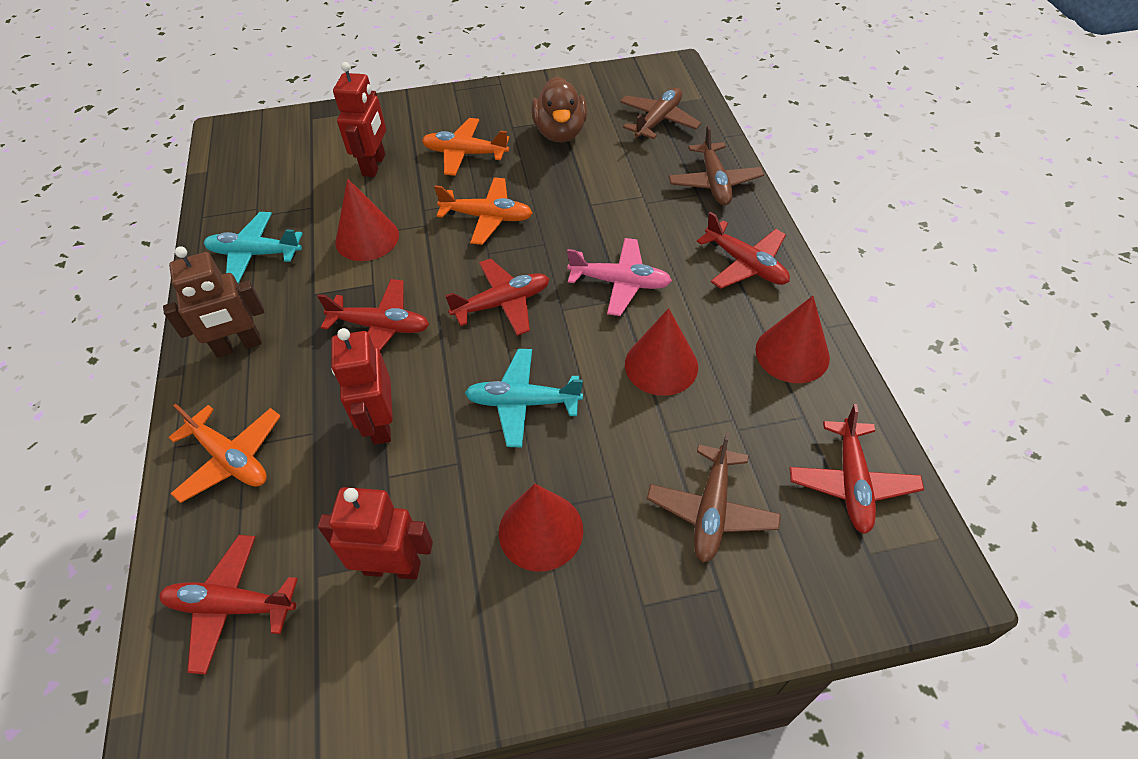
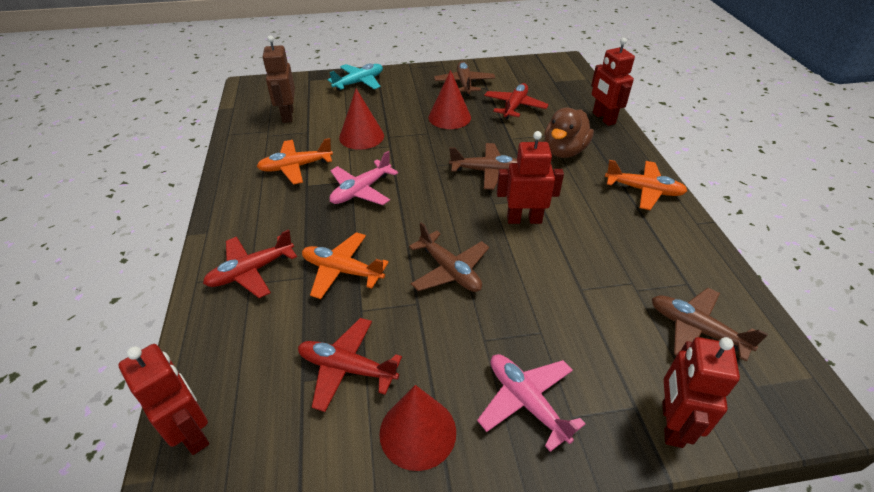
brown plane: [620,88,701,140] [647,431,781,563] [669,126,764,205] = 3 -> [409,222,489,292] [434,61,495,96] [449,143,517,190] [652,288,768,362] = 4
pink plane: [567,238,672,316] = 1 -> [330,151,398,205] [477,354,586,452] = 2
red cone: [335,178,399,261] [499,484,583,572] [625,308,698,396] [755,296,830,383] = 4 -> [339,89,384,150] [379,385,456,471] [428,70,471,129] = 3
red plane: [159,535,298,675] [317,279,429,350] [445,259,550,336] [697,212,790,289] [789,404,924,534] = 5 -> [203,229,297,298] [298,318,402,412] [484,83,549,120] = 3
red robot: [318,487,433,580] [331,328,393,444] [333,62,386,177] = 3 -> [118,344,209,455] [497,131,564,224] [591,38,635,126] [662,337,740,448] = 4
turquoise plane: [204,212,303,283] [465,349,583,448] = 2 -> [327,64,383,91] = 1

